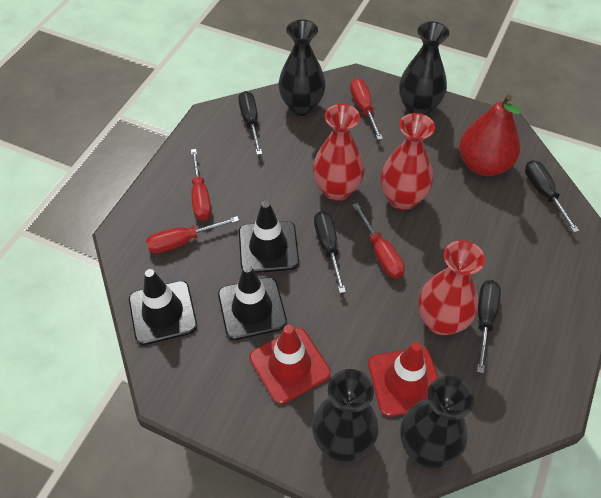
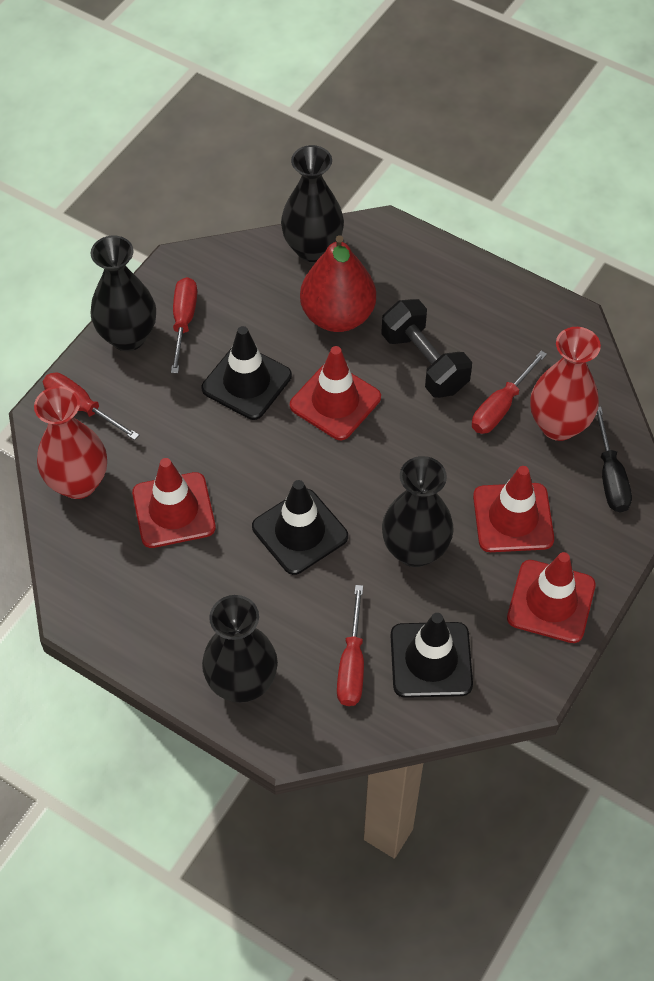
black dumbbell: none = 0 -> [381,299,472,398] = 1
black screwdriver: [238,91,262,155] [314,211,346,293] [477,280,501,373] [525,160,579,232] = 4 -> [596,406,632,512] = 1
red traffic cone: [250,325,331,404] [368,342,438,417] = 2 -> [132,458,216,548] [290,346,381,440] [473,466,554,552] [507,552,596,643] = 4
red vase: [313,104,365,201] [381,113,435,210] [418,240,485,336] = 3 -> [34,386,107,499] [530,327,601,441] = 2

